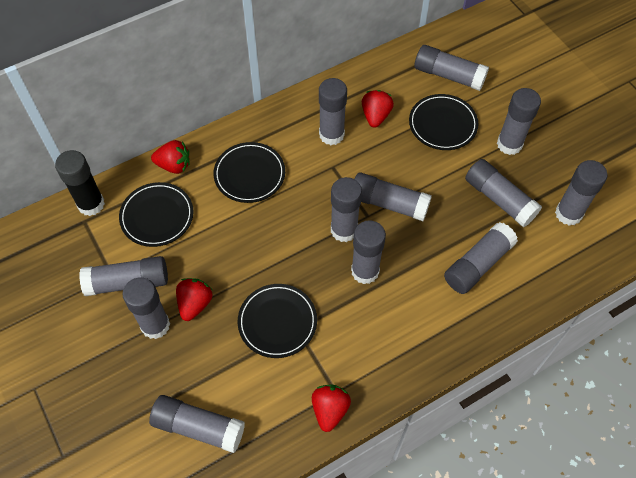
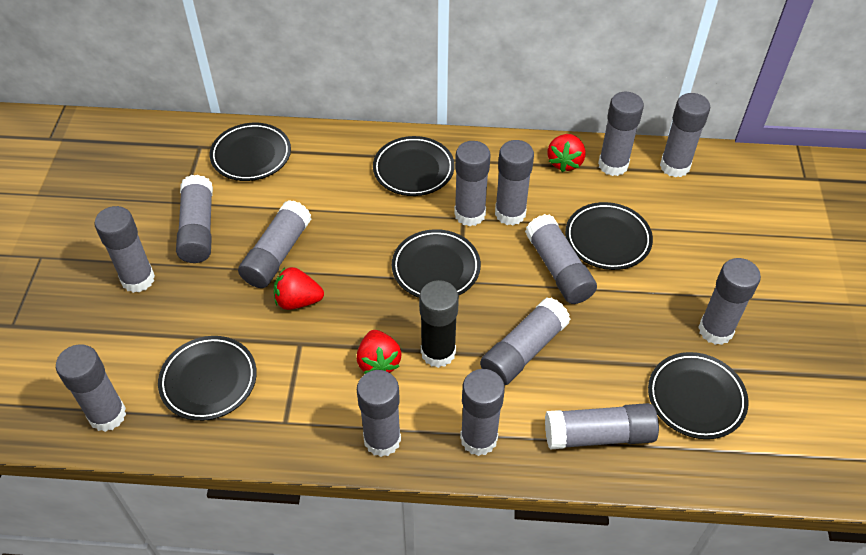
black plate: [119,182,193,247] [213,142,285,203] [238,284,317,358] [409,94,479,150] = 4 -> [158,336,257,421] [210,123,291,181] [373,136,455,196] [392,229,481,298] [565,202,653,270] [648,352,749,439] = 6
grey glue stick: [79,256,168,296] [122,277,170,339] [149,395,245,453] [319,78,347,145] [331,177,362,242] [351,220,386,284] [355,172,432,221] [414,45,489,91] [444,222,518,294] [465,159,542,228] [497,88,541,155] [555,160,607,226] = 12 -> [56,344,126,432] [95,206,155,293] [176,175,213,263] [238,200,311,288] [357,370,401,457] [454,141,491,226] [460,369,505,456] [480,298,570,386] [495,140,534,225] [525,214,597,304] [545,403,659,450] [598,92,644,176] [660,93,710,177] [698,258,761,345] = 14
red strawberry: [151,140,190,174] [176,278,212,321] [312,384,351,432] [362,90,394,128] = 4 -> [274,267,324,310] [357,330,402,374] [547,134,586,172] = 3

